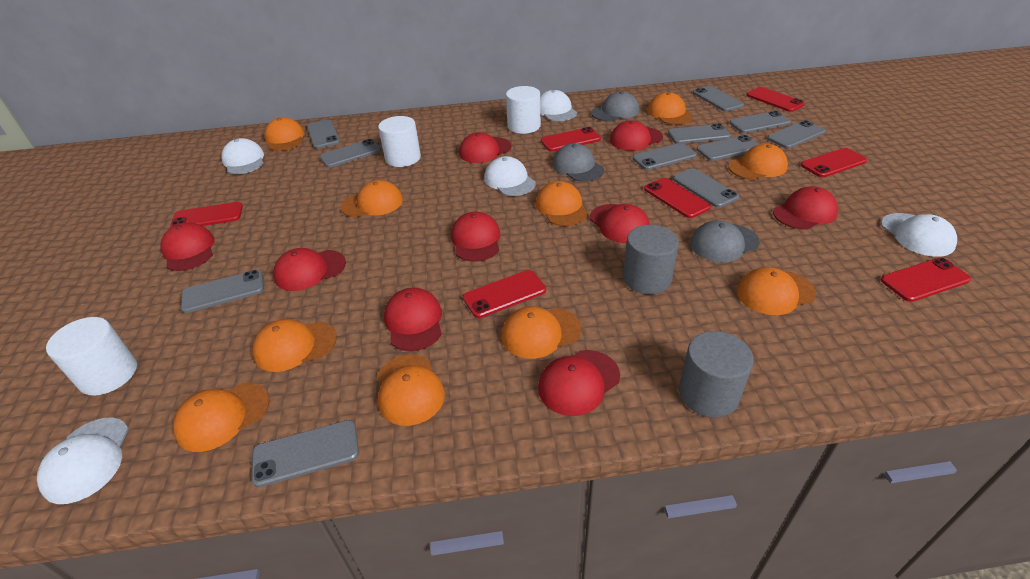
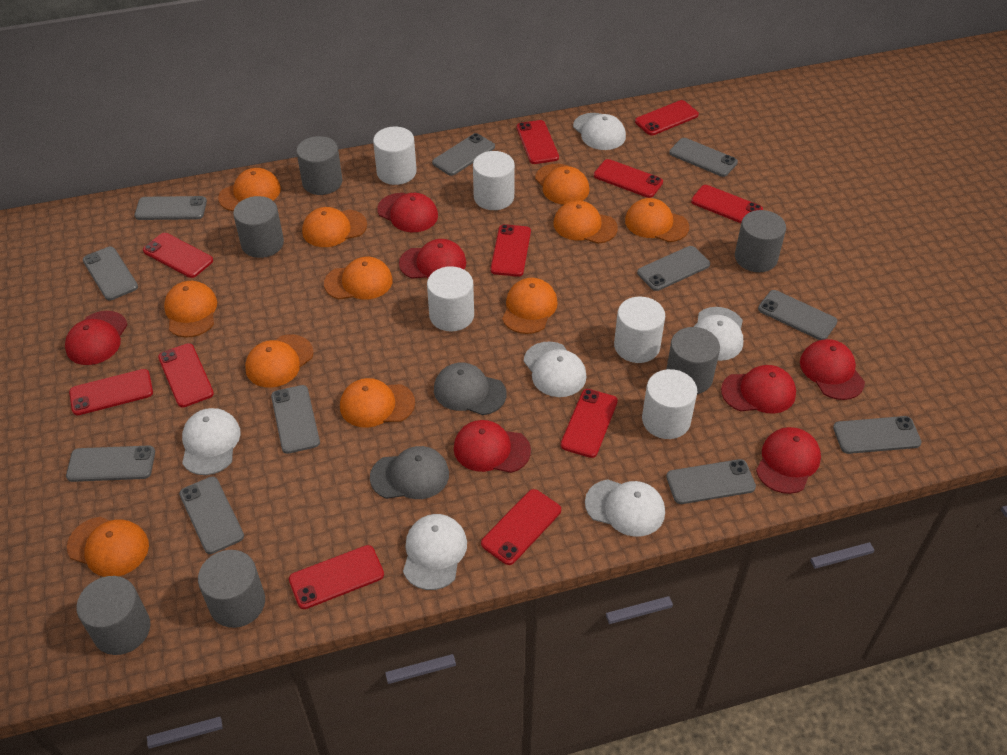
grey cap: [552,143,604,182] [591,91,639,121] [690,220,759,262] = 3 -> [370,446,449,499] [434,362,507,415] = 2
grey cylinder: [623,225,679,294] [679,331,753,417] = 2 -> [76,576,150,655] [198,550,265,628] [233,196,284,258] [296,136,342,195] [666,327,720,394] [735,210,786,272] = 6
orange cap: [173,383,270,452] [252,319,337,372] [264,117,304,151] [341,180,403,218] [377,354,445,426] [501,306,581,359] [535,181,588,226] [647,92,693,125] [729,144,788,180] [737,267,816,315] = 10 -> [67,517,149,577] [164,281,217,337] [218,168,281,211] [245,334,313,388] [302,207,367,247] [324,257,393,300] [340,378,415,428] [502,278,558,334] [535,163,590,205] [553,200,618,244] [625,198,689,242] = 11
red cap: [161,222,215,271] [273,248,346,291] [384,288,442,351] [451,212,500,262] [459,132,511,163] [538,350,620,416] [590,204,650,243] [610,120,663,151] [773,186,838,230] = 9 -> [65,311,127,365] [377,193,438,232] [399,239,466,279] [454,420,531,473] [721,365,796,414] [756,427,821,494] [800,339,865,400] = 7
red phone: [170,202,243,228] [463,270,546,318] [541,127,601,152] [644,178,711,218] [747,87,805,112] [801,148,867,177] [881,258,971,302] = 7 -> [69,369,153,415] [143,233,213,278] [158,343,214,407] [289,545,384,609] [481,489,561,565] [490,224,531,277] [516,120,559,164] [561,389,618,458] [594,159,663,198] [635,100,699,135] [691,185,763,223] = 11
white cap: [37,418,129,504] [221,138,264,174] [484,156,536,196] [540,90,577,121] [881,213,957,257] = 5 -> [182,408,241,475] [403,514,467,590] [524,342,587,397] [573,113,626,150] [585,479,665,537] [694,307,743,361] = 6
white cylinder: [46,317,137,396] [378,116,421,167] [506,86,541,134] = 3 -> [373,127,417,185] [427,266,474,332] [473,151,515,210] [614,297,665,363] [642,369,697,439] = 5

